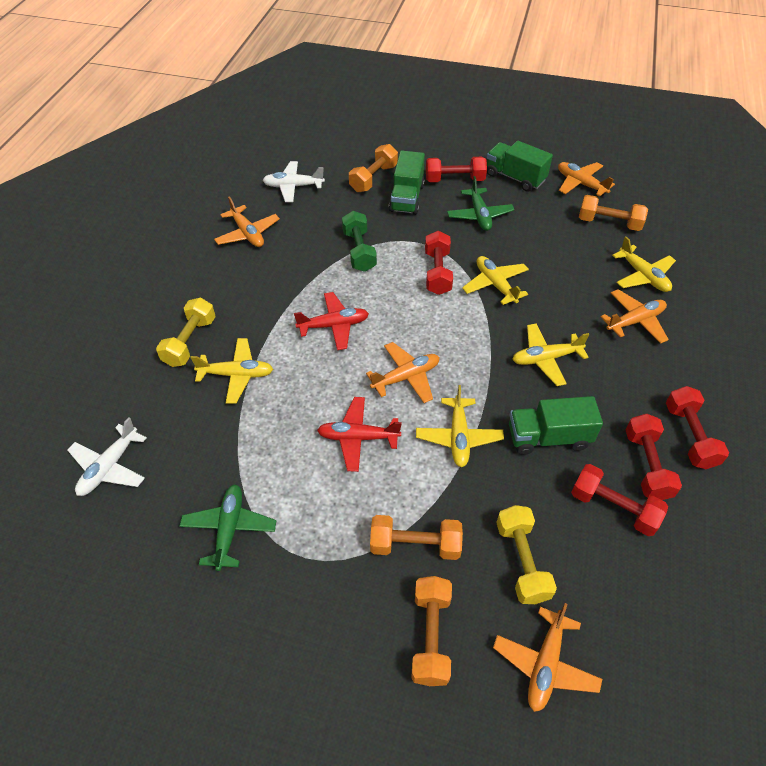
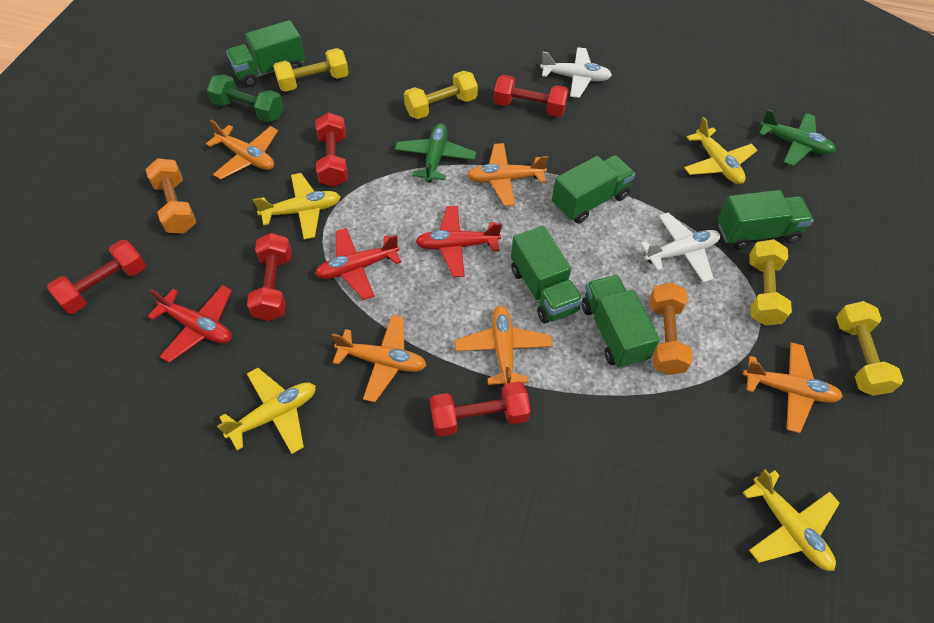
green truck: [389,151,425,215] [486,141,553,192] [509,396,603,455] = 3 -> [226,20,305,87] [511,226,583,323] [552,155,635,224] [581,275,660,369] [718,190,814,250] = 5
orange dumbbell: [349,144,398,192] [370,515,463,560] [411,576,452,686] [579,195,648,231] = 4 -> [146,158,196,233] [649,282,693,375] = 2
red plane: [294,292,369,350] [317,397,402,472] = 2 -> [147,285,232,363] [315,228,401,300] [415,206,502,277] = 3
yellow dumbbell: [156,297,216,367] [496,505,557,604] = 2 -> [273,48,349,92] [404,71,478,119] [749,239,792,326] [836,301,904,396] = 4
yellow plane: [191,338,273,403] [416,385,504,467] [462,256,529,305] [512,324,590,386] [612,236,676,292] = 5 -> [217,368,316,454] [253,173,341,239] [684,117,757,184] [742,469,840,571] = 4

